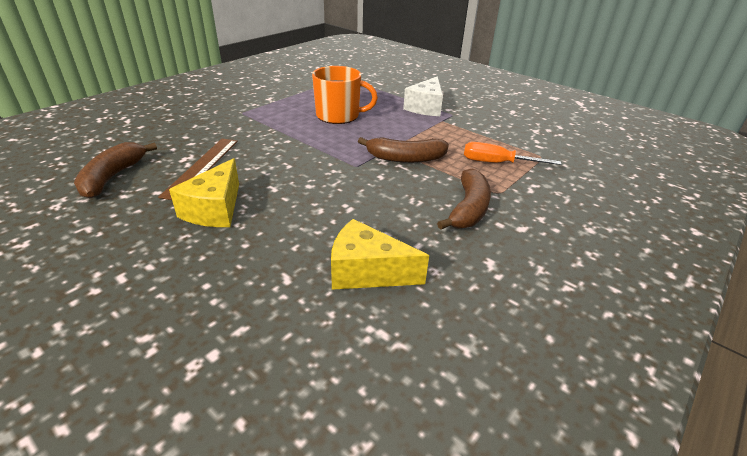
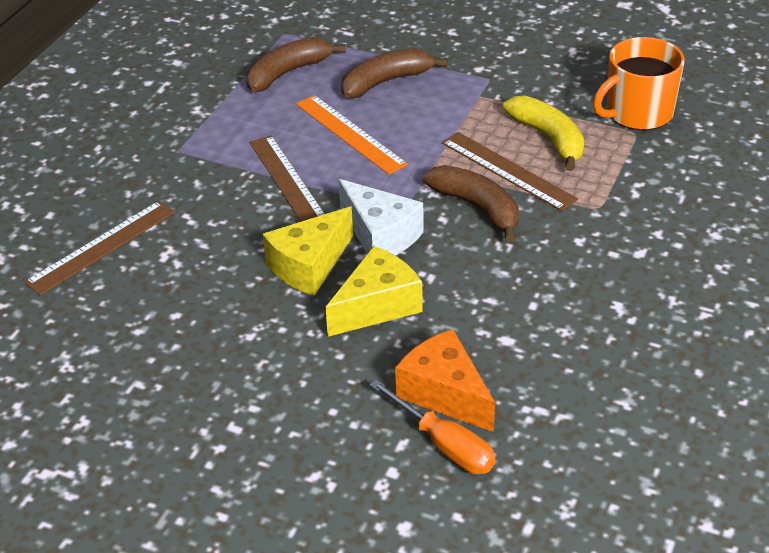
brown ruler: [158,139,238,200] = 1 -> [24,201,175,295] [249,135,325,222] [442,132,578,211] = 3
orange cheese: none = 0 -> [395,329,495,432] = 1
orange ruler: none = 0 -> [296,95,408,175] = 1
yellow banana: none = 0 -> [503,95,584,171] = 1

